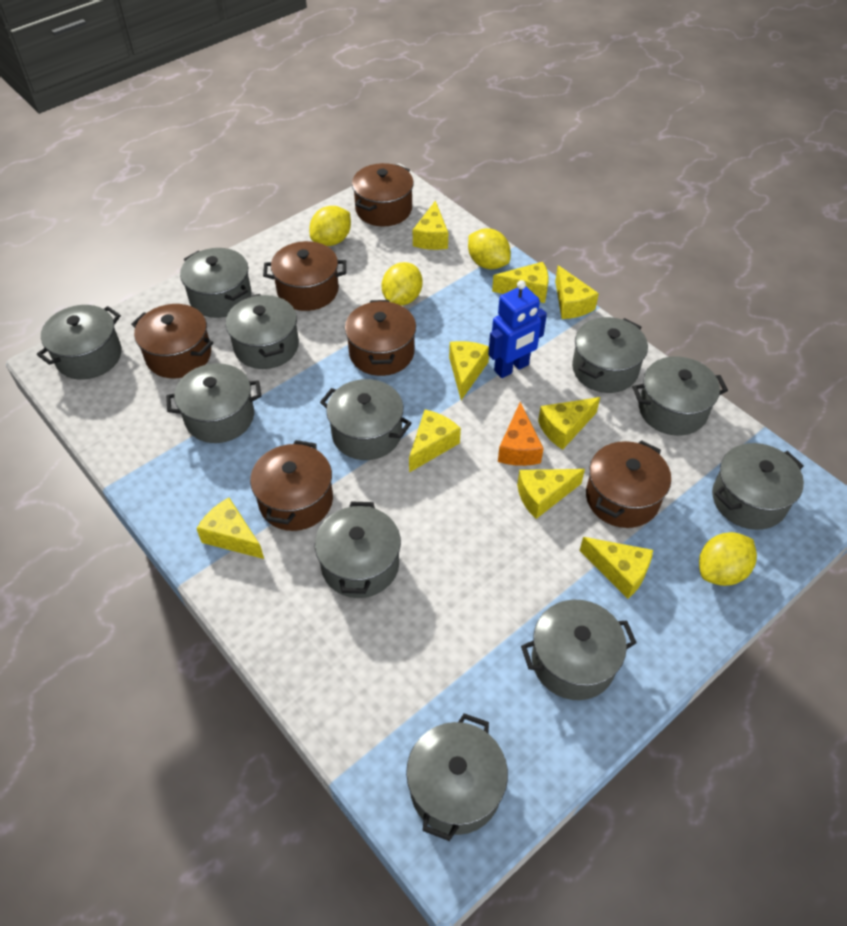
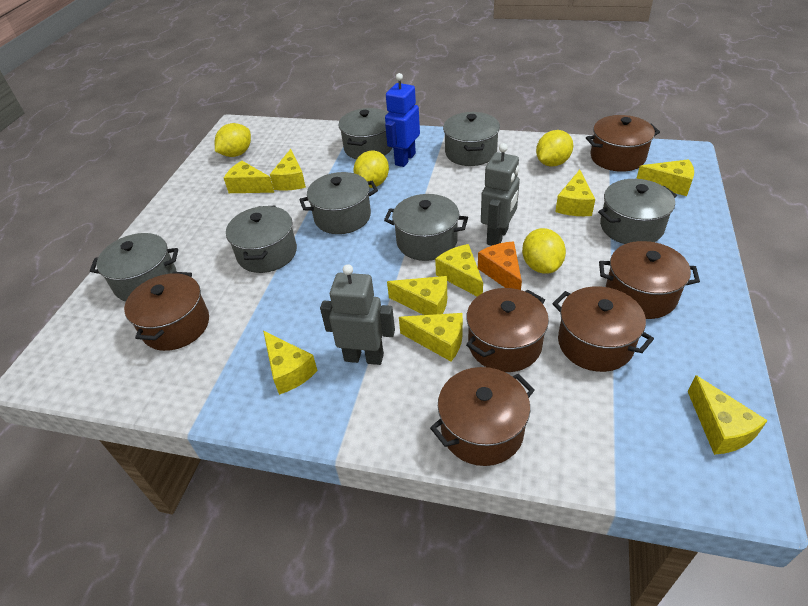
grey pot: [37,305,121,379] [166,363,261,443] [180,248,251,318] [226,294,299,369] [315,502,401,598] [320,379,411,460] [406,713,508,841] [521,600,637,700] [572,317,648,393] [633,356,728,436] [712,443,804,530] = 11 -> [90,233,178,302] [226,206,297,273] [299,172,378,234] [338,108,392,159] [384,194,468,261] [443,112,500,166] [598,179,677,244] = 7
grey robot: none = 0 -> [320,264,395,365] [481,143,520,246] = 2

